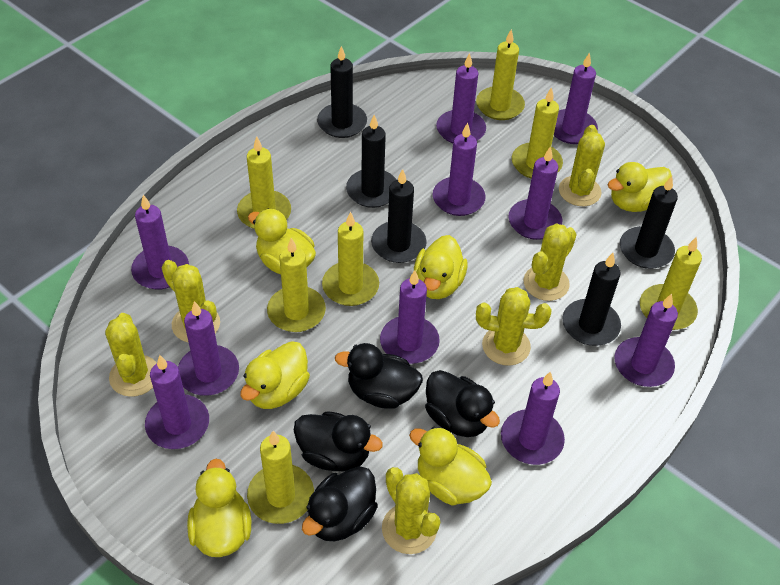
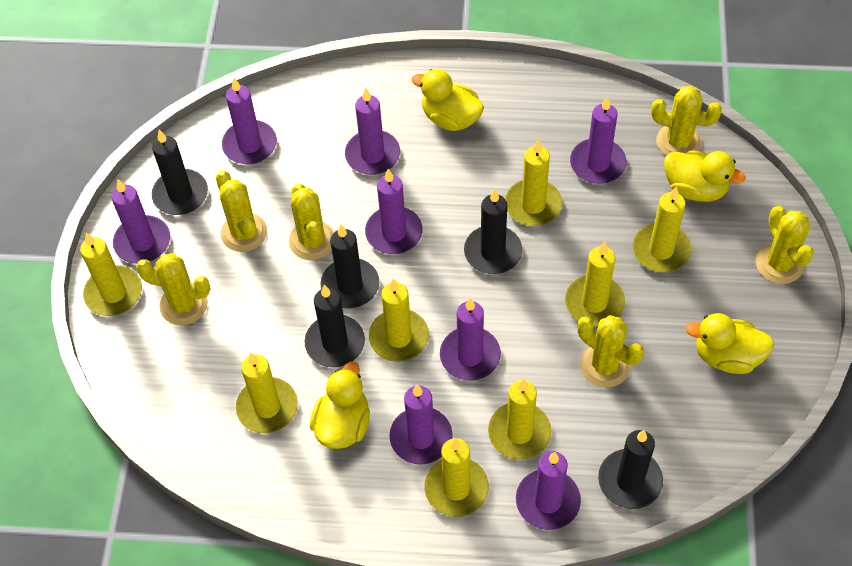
black duck: [294,411,383,471] [302,466,378,541] [335,343,423,409] [425,370,500,437] = 4 -> none = 0
purple candle: [131,195,189,290] [145,355,209,449] [178,301,239,396] [380,270,440,364] [433,123,486,216] [436,53,486,143] [501,371,565,465] [508,146,562,240] [554,52,598,144] [615,294,678,387] = 10 -> [111,179,170,264] [222,78,277,165] [345,88,400,175] [365,169,423,254] [389,385,453,464] [440,298,501,381] [516,451,581,530] [570,96,627,184] = 8
yellow candle: [237,137,291,229] [247,431,314,524] [267,238,326,332] [322,211,379,306] [476,29,525,120] [512,87,563,179] [640,237,702,330] = 7 -> [80,233,142,316] [236,353,298,433] [369,279,429,362] [424,438,489,517] [488,379,551,460] [505,140,562,226] [565,242,625,326] [633,187,692,272] = 8
yellow duck: [187,459,251,557] [240,341,310,409] [248,209,316,274] [409,427,492,506] [414,235,468,299] [607,162,672,212] = 6 -> [310,362,370,449] [412,69,484,131] [664,150,745,202] [686,313,774,374] = 4

